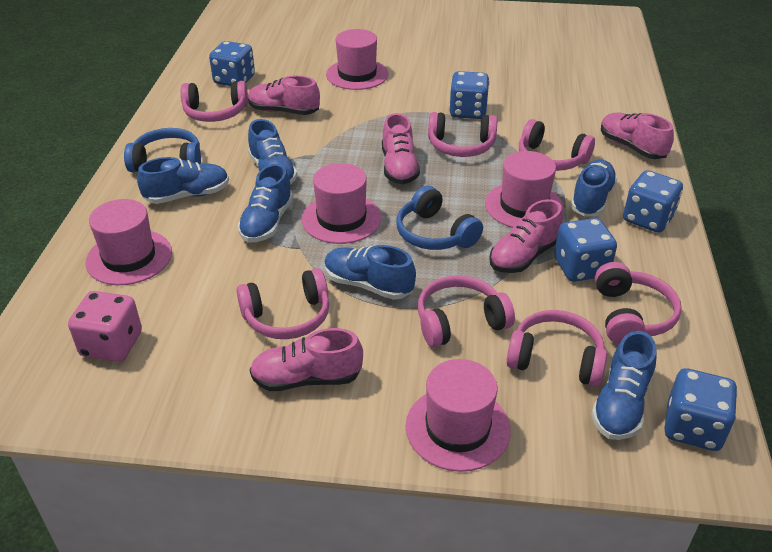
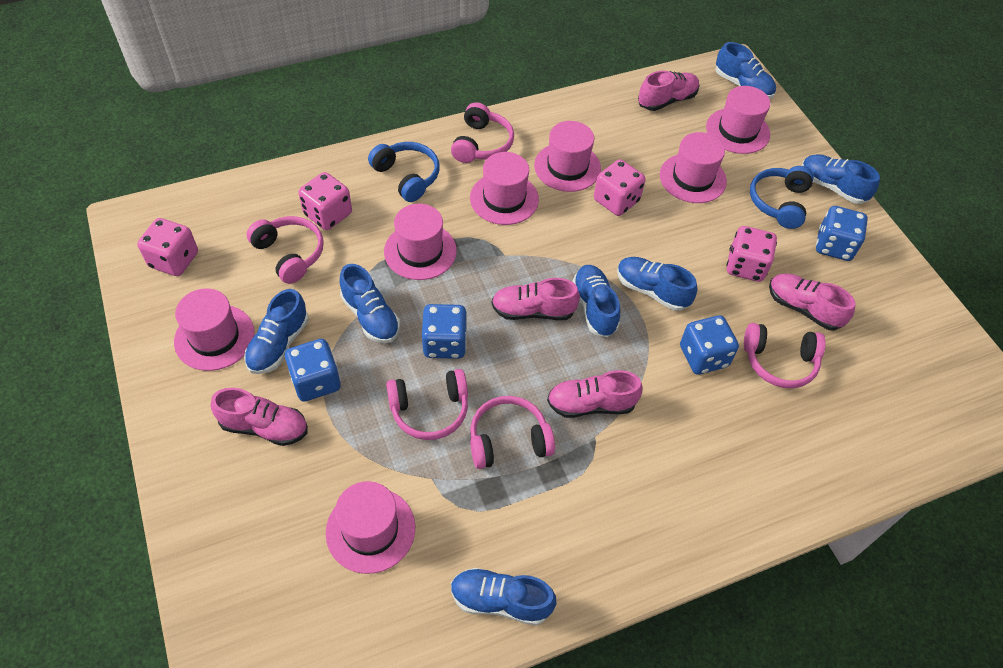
blue dice: [209,41,255,86] [449,71,489,119] [554,218,617,282] [623,170,683,233] [664,368,737,451] = 5 -> [285,339,341,402] [422,304,467,359] [680,316,739,374] [816,206,868,261] = 4
blue shoe: [137,157,229,204] [238,164,293,242] [248,119,297,185] [324,245,416,300] [571,160,617,217] [591,331,657,440] = 6 -> [244,289,309,374] [339,264,400,343] [451,568,556,626] [572,265,620,337] [617,257,697,311] [715,42,776,99] [802,154,880,204] = 7
pink dice: [68,291,142,362] = 1 -> [137,218,198,276] [298,172,352,230] [594,159,646,216] [726,226,777,282] = 4
pink hat: [85,199,172,285] [302,163,381,244] [326,29,388,90] [406,359,511,472] [485,151,564,228] = 5 -> [174,288,255,371] [326,481,415,574] [384,204,457,280] [470,152,539,225] [534,121,601,192] [660,132,727,203] [706,86,770,154] = 7
pink headphones: [181,81,248,122] [236,268,329,339] [418,275,515,347] [428,112,497,157] [506,310,607,387] [519,119,595,171] [595,262,682,344] = 7 -> [246,216,324,284] [386,369,468,440] [451,102,514,163] [470,396,555,469] [744,323,826,388] = 5

